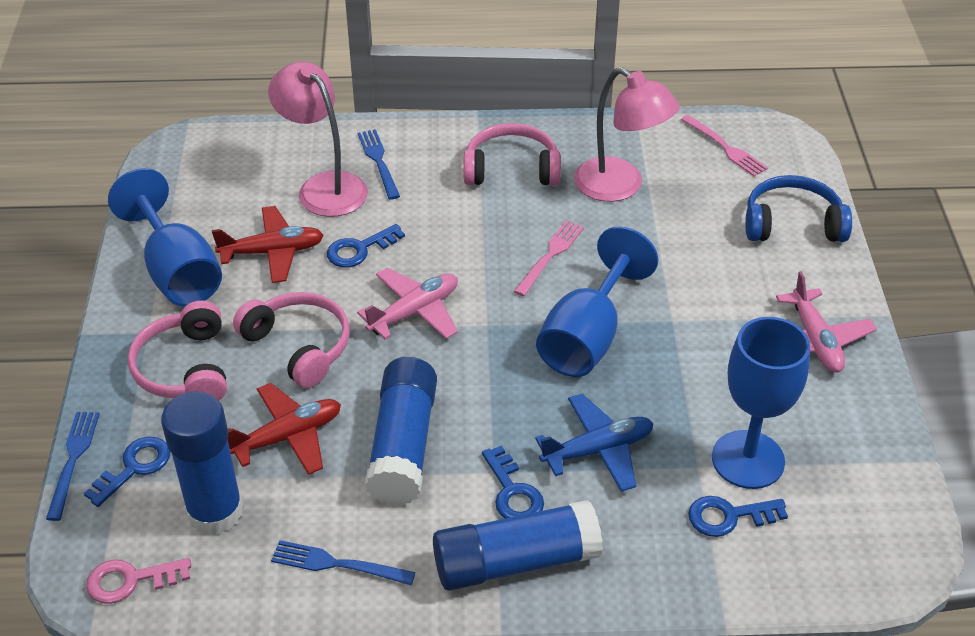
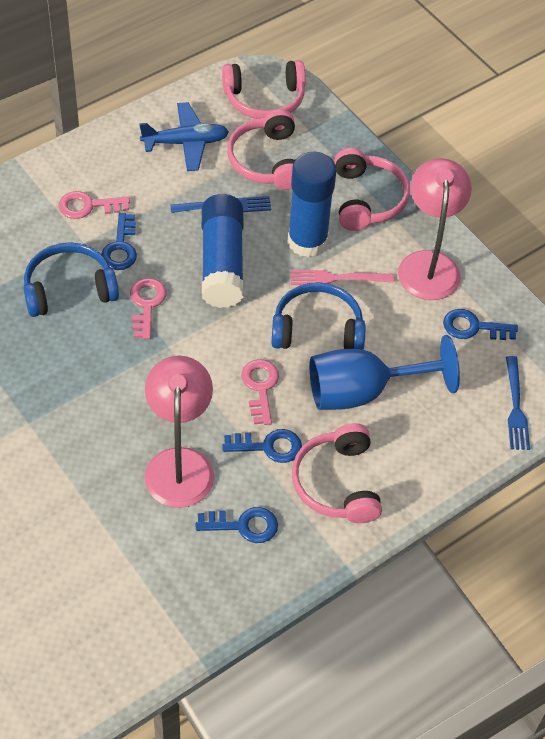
blue fork: [46,412,100,521] [271,540,416,585] [358,129,400,200] = 3 -> [170,196,271,213] [506,356,530,450] = 2
blue glue stick: [161,391,243,535] [365,357,437,505] [433,500,603,591] = 3 -> [202,194,244,308] [288,152,336,258] = 2
blue goblet: [108,168,222,307] [536,226,658,377] [712,317,810,489] = 3 -> [309,335,460,410] = 1
blue headphones: [745,175,852,242] = 1 -> [23,242,119,317] [271,282,365,350] = 2
pink fork: [514,220,584,296] [681,115,768,176] = 2 -> [291,270,394,285] = 1
pink headphones: [128,301,227,401] [233,292,350,388] [463,123,561,186] = 3 -> [222,60,306,119] [227,109,295,190] [292,423,382,523] [334,148,410,231] = 4
pink key: [86,558,191,604] = 1 -> [58,191,130,219] [130,278,166,339] [241,359,279,425] = 3
pink plane: [357,268,458,340] [776,271,877,373] = 2 -> none = 0
red plane: [212,206,324,283] [228,383,341,475] = 2 -> none = 0

